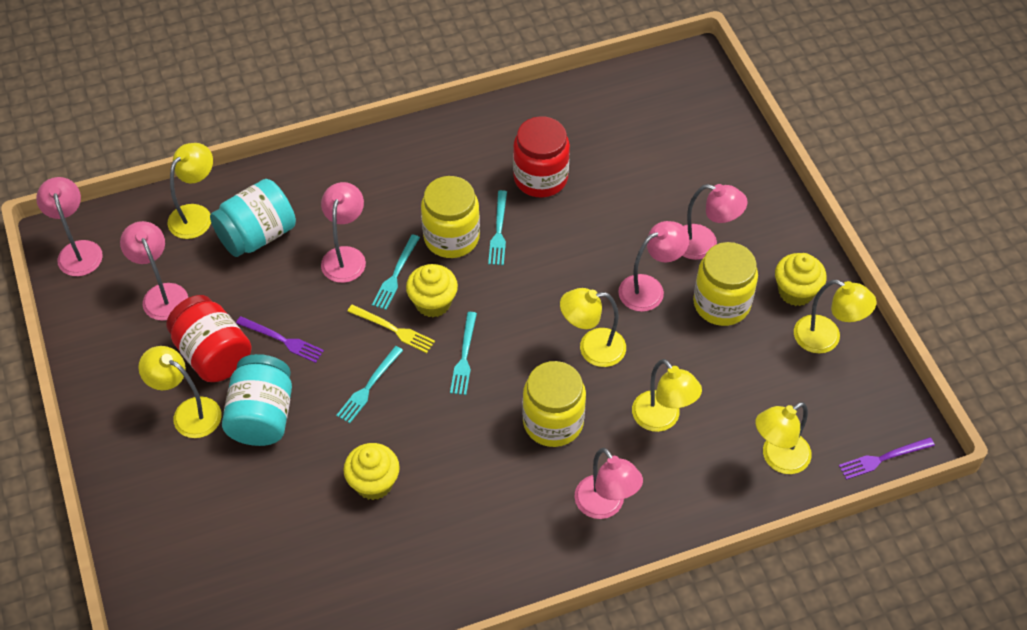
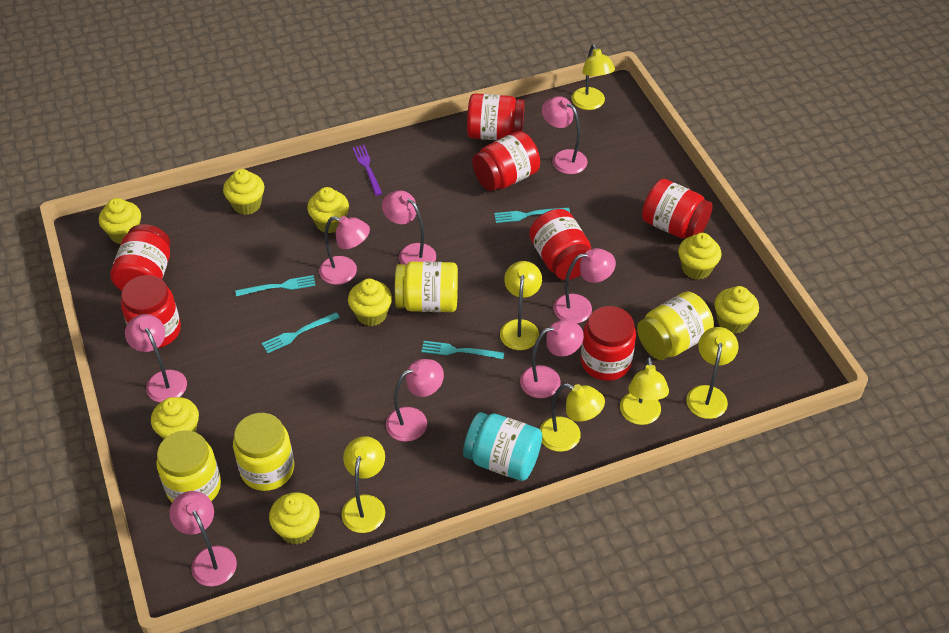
pink lamp: [36,177,103,276] [120,221,188,321] [321,182,366,283] [574,448,643,519] [618,221,689,312] [682,184,748,260] = 6 -> [125,314,187,403] [169,491,237,586] [319,216,370,285] [382,190,436,266] [386,359,444,442] [520,320,584,398] [542,96,587,174] [553,248,616,324] = 8
purple fork: [236,316,324,363] [839,437,935,480] = 2 -> [353,145,382,196] = 1
red jar: [166,295,252,382] [513,116,570,198] = 2 -> [110,224,170,291] [121,275,181,348] [467,93,524,140] [472,131,540,191] [529,209,591,280] [581,306,636,381] [642,179,713,239] = 7
turquoise jar: [210,179,296,257] [222,354,292,446] = 2 -> [463,412,542,481] = 1
yellow cupcake: [343,443,400,500] [406,264,458,318] [775,253,827,306] = 3 -> [99,198,141,244] [151,397,199,439] [223,169,264,215] [269,492,320,545] [307,187,349,233] [348,279,392,326] [678,233,721,280] [714,286,759,334] = 8
yellow fork: [347,304,435,353] = 1 -> none = 0
yellow jar: [421,176,480,258] [522,361,586,447] [693,242,758,326] = 3 -> [156,430,221,502] [233,413,294,491] [395,261,458,312] [637,292,714,360] = 4

